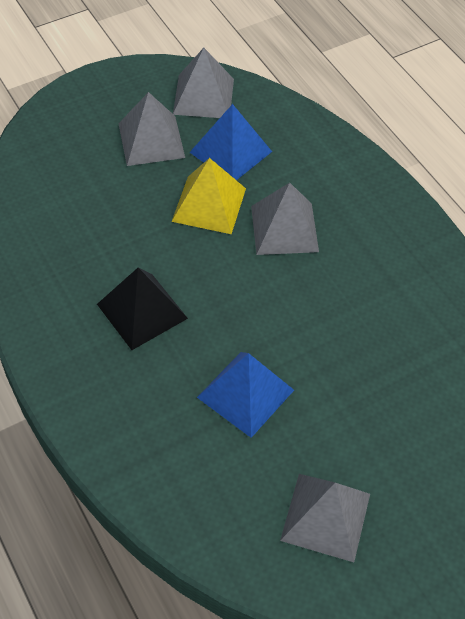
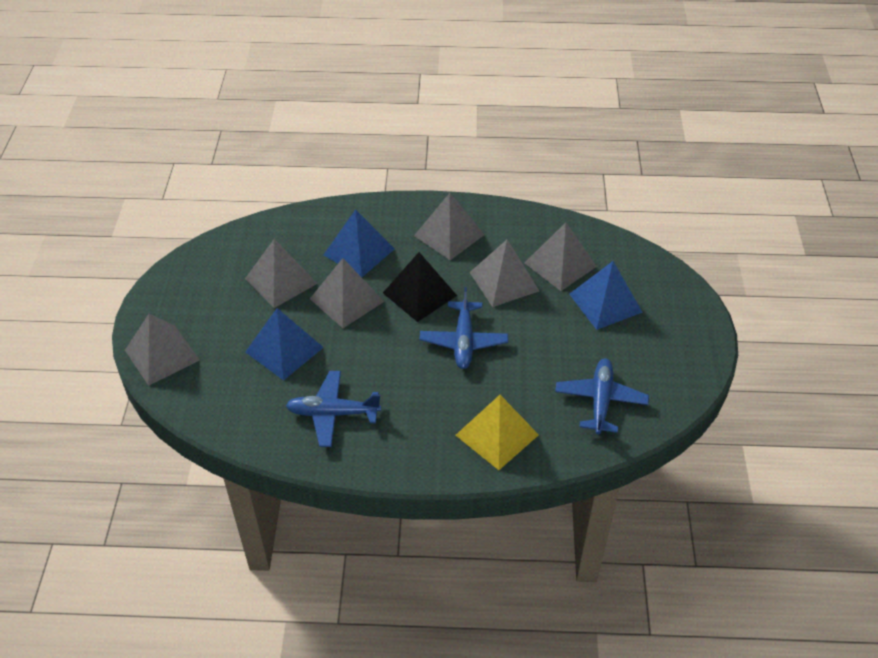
blue plane: none = 0 -> [286,371,381,447] [420,287,508,369] [555,358,649,435] = 3
blue pyramid: [190,104,272,180] [197,352,294,438] = 2 -> [245,308,324,380] [323,209,395,277] [569,261,643,330] = 3
grey pyramid: [118,92,185,166] [173,48,234,118] [251,183,319,255] [280,474,370,562] = 4 -> [125,313,200,386] [245,239,318,308] [310,258,384,328] [414,193,485,260] [469,240,539,307] [525,222,597,291] = 6

